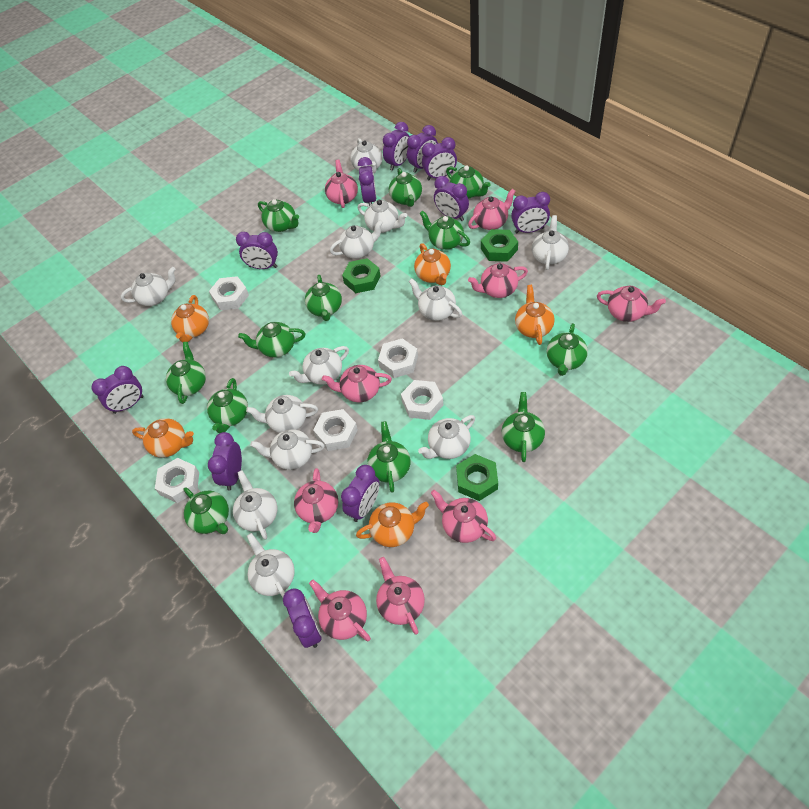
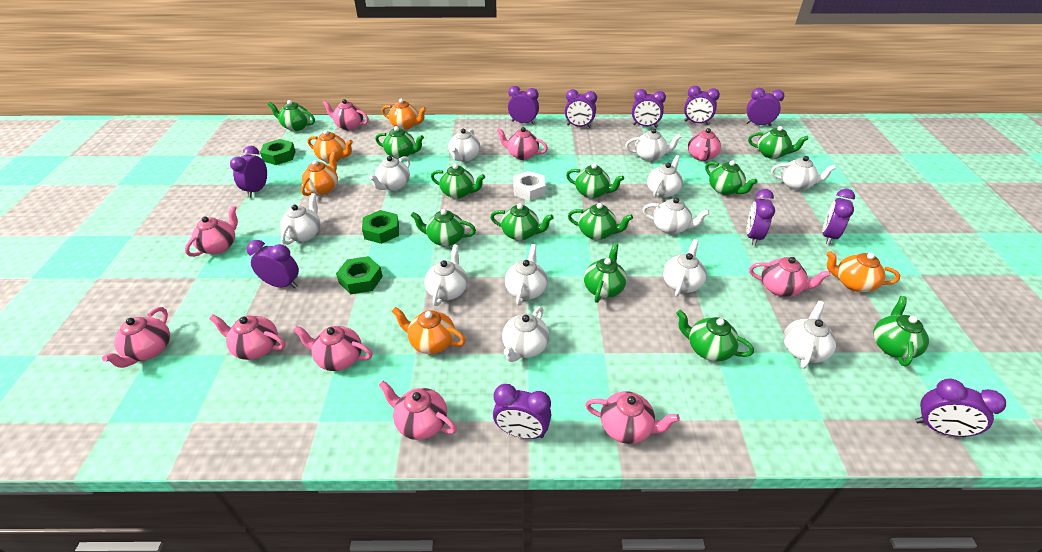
pink teapot: [294,468,338,533] [309,579,371,642] [322,365,392,402] [325,160,358,208] [376,557,425,635] [431,490,496,543] [468,189,516,230] [468,263,528,298] [597,286,666,322] = 9 -> [102,307,170,368] [185,206,238,257] [209,314,286,360] [293,326,373,371] [323,99,369,130] [379,381,457,440] [497,127,548,160] [585,391,680,444] [688,128,721,161] [749,257,830,297] = 10
white nut: [155,458,199,503] [209,276,249,310] [313,409,358,451] [378,338,418,378] [401,380,443,420] = 5 -> [513,171,546,201] = 1

